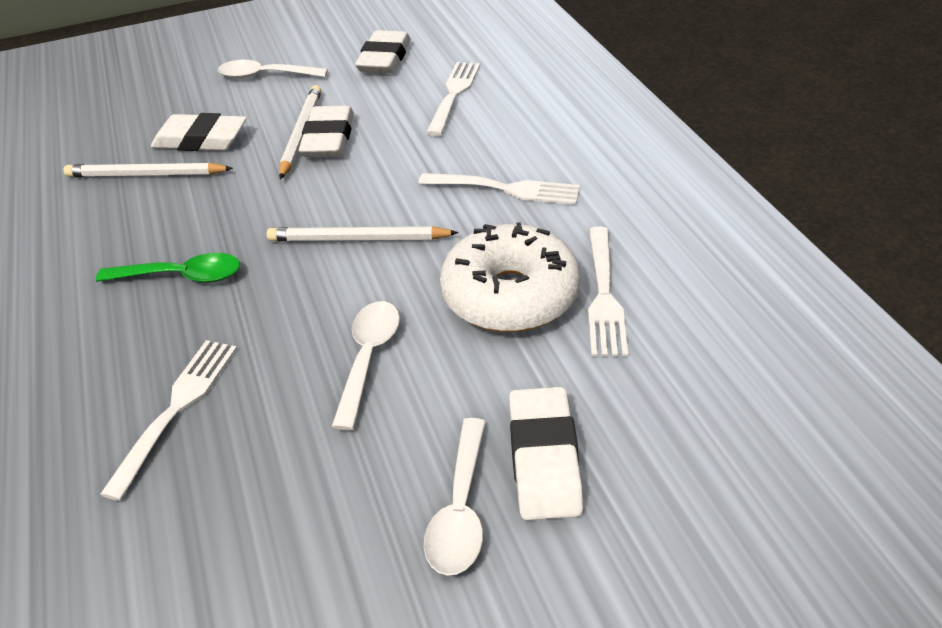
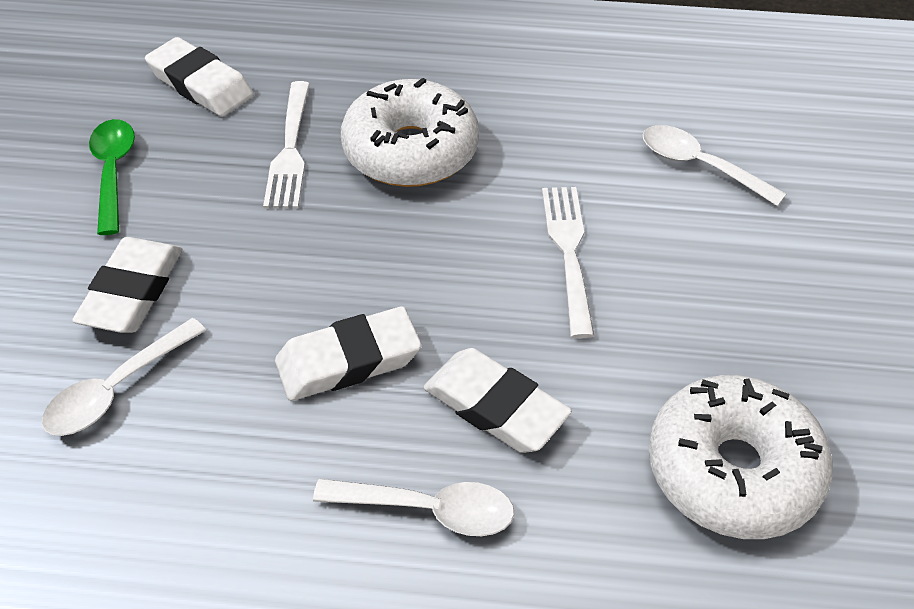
white donut: [440,222,581,332] = 1 -> [341,78,479,187] [649,375,833,539] = 2
white fork: [100,340,237,501] [419,173,580,205] [426,62,480,136] [588,227,628,356] = 4 -> [263,81,310,209] [542,187,594,339] = 2
white pencil: [64,163,233,177] [267,226,459,241] [279,85,322,179] = 3 -> none = 0

